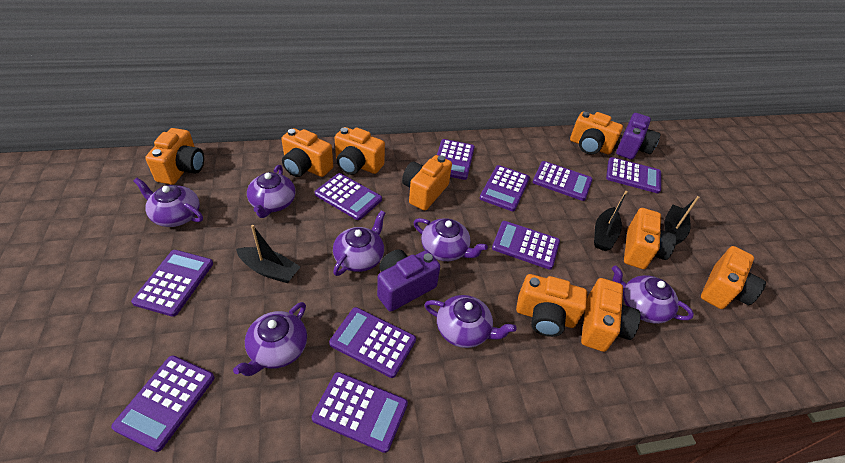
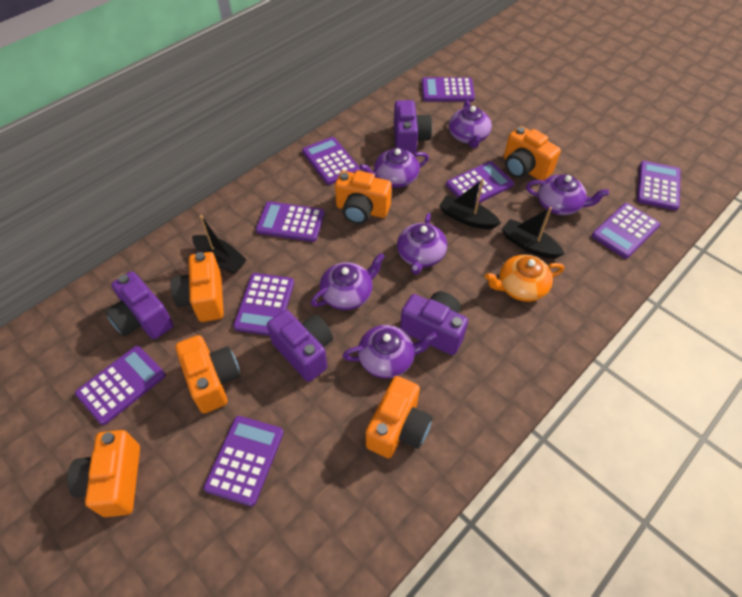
orange camera: [145,128,204,185] [282,128,333,177] [335,127,385,175] [402,155,452,211] [516,274,587,337] [570,112,623,155] [581,278,640,352] [624,208,677,269] [701,246,766,309] = 9 -> [67,430,140,517] [170,252,224,322] [175,335,240,413] [335,171,392,224] [366,376,433,458] [504,126,561,180] = 6
orange teapot: none = 0 -> [485,255,564,302] = 1
purple calculator: [111,355,215,452] [131,250,213,317] [312,372,408,453] [315,173,382,220] [329,307,416,378] [437,139,475,180] [480,165,530,211] [492,221,560,270] [533,161,593,201] [606,157,661,193] = 10 -> [75,346,166,425] [203,416,284,507] [233,273,294,336] [256,201,325,242] [302,137,360,185] [422,77,475,101] [446,161,514,203] [592,203,660,259] [637,161,681,211] = 9
purple camera: [377,249,440,312] [616,113,661,160] = 2 -> [105,271,174,339] [267,310,333,382] [394,100,432,155] [400,291,468,355] = 4
purple teapot: [134,178,203,227] [233,302,307,376] [247,165,296,218] [333,211,385,276] [413,218,488,261] [424,295,517,348] [612,266,694,324] = 7 -> [311,253,385,310] [343,325,437,378] [359,148,429,188] [397,213,447,275] [449,100,492,148] [526,174,609,215] = 6

